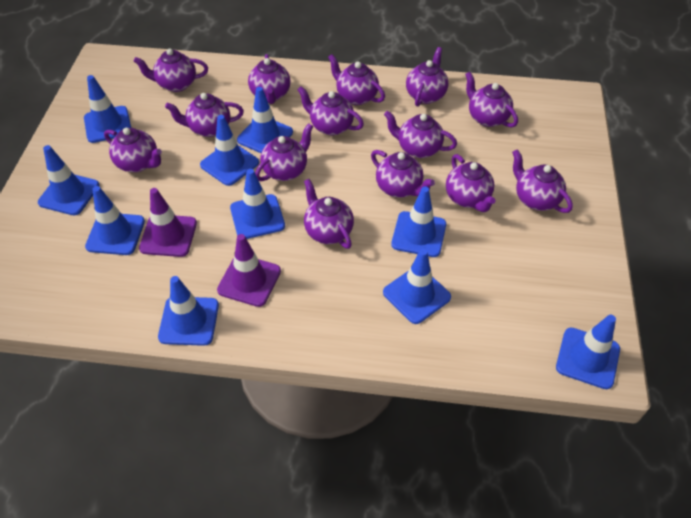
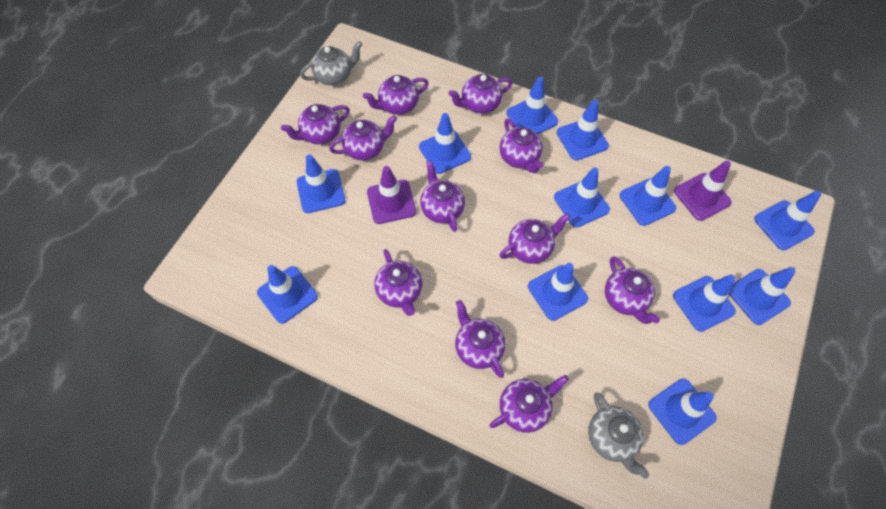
blue traffic cone: [38,145,99,215] [84,75,131,143] [85,186,145,255] [158,276,219,346] [200,115,259,186] [230,169,285,239] [237,87,293,153] [383,249,451,324] [391,187,446,257] [556,315,620,389] = 10 -> [257,265,318,324] [297,154,345,213] [419,113,471,174] [507,77,558,135] [528,263,588,321] [554,167,610,228] [557,100,609,160] [620,166,676,226] [648,379,717,445] [673,275,736,332] [729,267,796,325] [754,191,821,250] = 12
grey teapot: none = 0 -> [300,41,362,86] [588,393,649,479] = 2
purple teapot: [104,128,162,172] [134,48,208,92] [165,93,244,137] [248,54,290,104] [255,123,313,181] [297,86,364,135] [304,179,354,249] [328,54,385,105] [371,150,435,198] [384,111,457,158] [406,47,448,107] [446,154,496,212] [465,72,518,128] [512,149,573,213] = 14 -> [281,104,350,145] [329,115,397,161] [363,75,429,115] [374,249,422,316] [420,160,465,232] [448,74,513,114] [455,300,505,378] [490,375,569,433] [499,119,543,173] [499,213,570,264] [605,256,660,324] = 11

